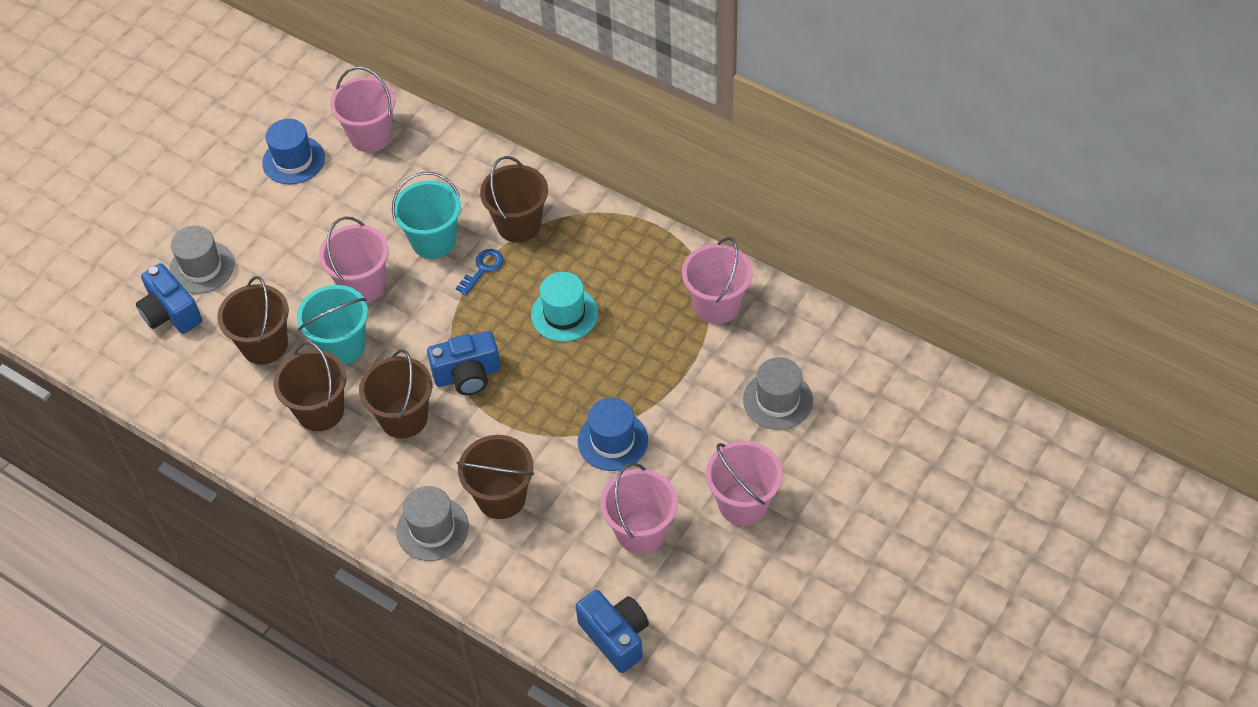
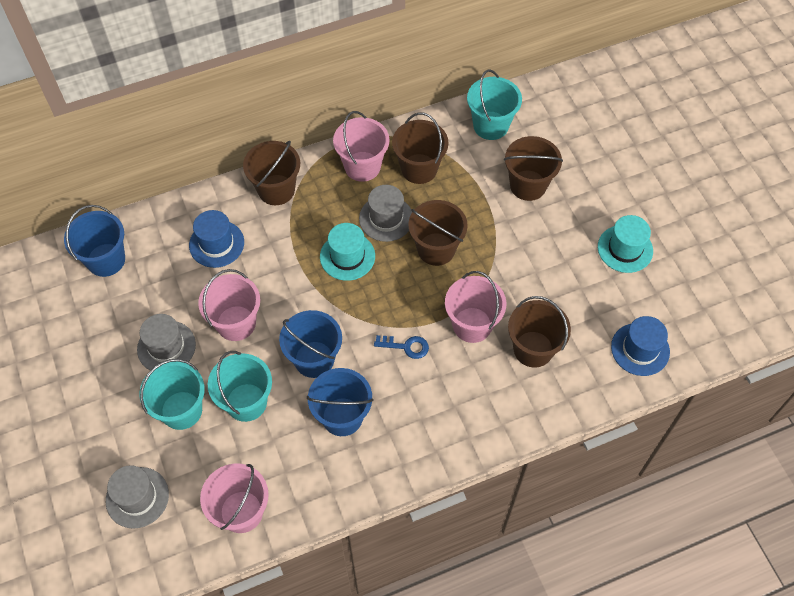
blue bucket: none = 0 -> [64,205,125,277] [279,310,342,378] [307,368,374,436] = 3
blue camera: [136,263,202,334] [427,331,501,395] [576,590,649,673] = 3 -> none = 0
pink bucket: [319,216,389,303] [330,67,396,152] [601,463,678,554] [682,237,753,324] [706,441,783,526] = 5 -> [198,269,260,341] [200,464,269,533] [333,111,390,182] [445,271,506,343] = 4
turquoise bucket: [297,285,368,365] [392,172,461,259] = 2 -> [140,359,205,430] [208,351,272,422] [467,69,522,140] = 3
turquoise hat: [531,272,598,342] = 1 -> [320,223,375,281] [598,215,653,273] = 2

